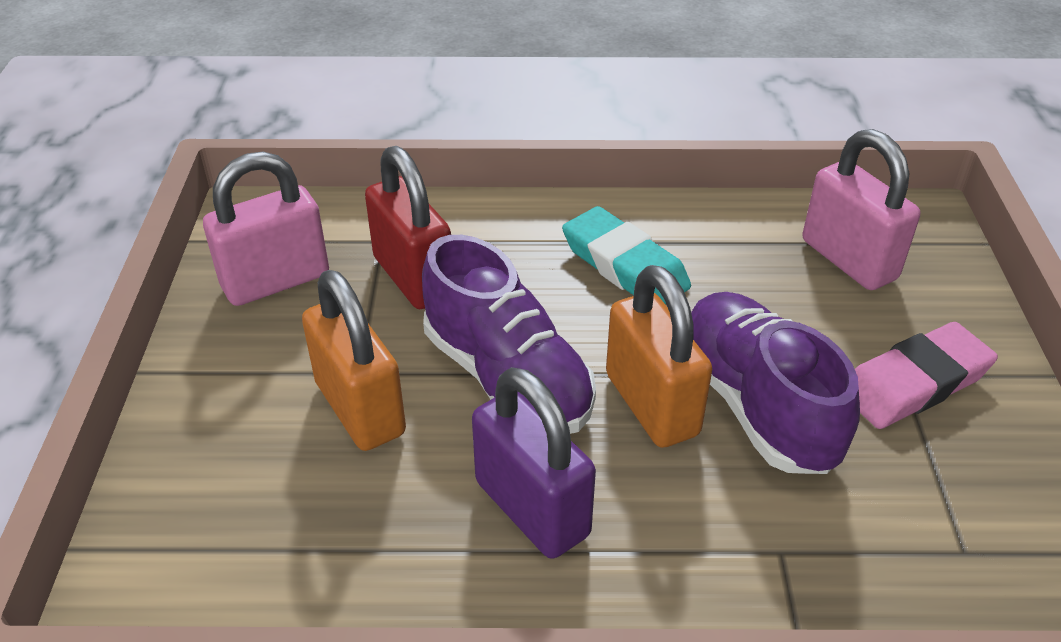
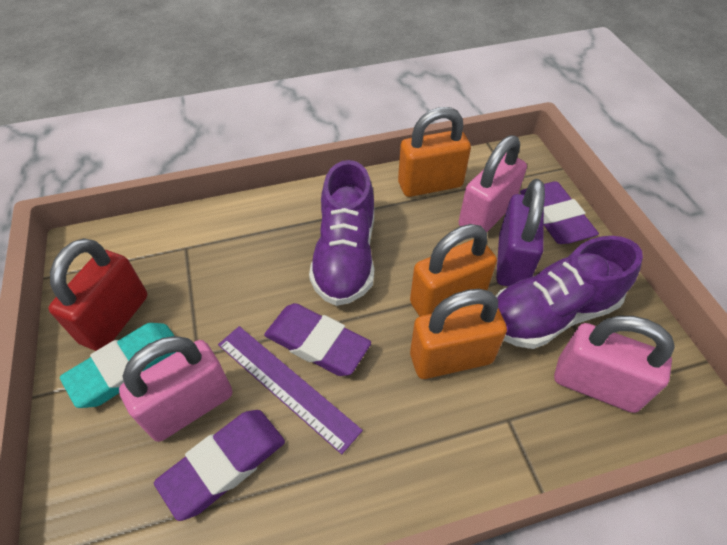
orange padlock: [302,270,406,451] [606,265,712,448] = 2 -> [398,107,471,197] [410,224,497,316] [410,289,507,379] = 3
pink eraser: [855,322,998,429] = 1 -> none = 0
pink padlock: [203,152,329,306] [802,129,920,290] = 2 -> [119,336,233,442] [459,135,527,232] [554,316,675,413] = 3
purple eraser: none = 0 -> [154,410,285,521] [264,303,371,376] [520,182,599,244] = 3
purple ruler: none = 0 -> [218,326,363,454] = 1

